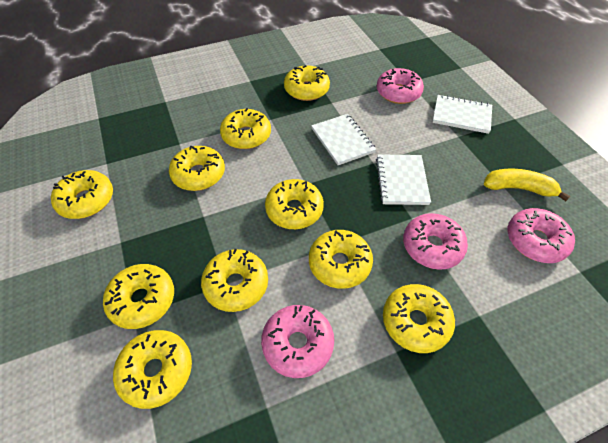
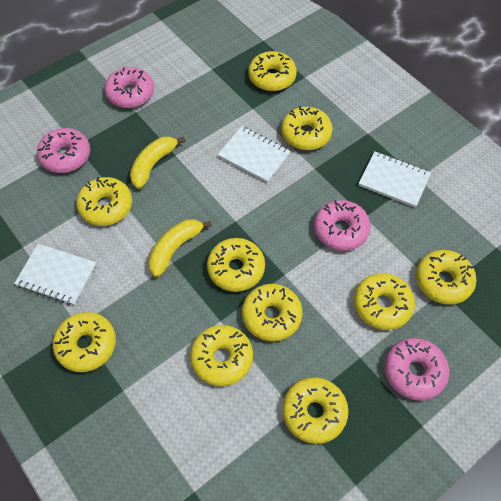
yellow banana: [484,169,570,201] = 1 -> [130,136,185,189] [148,219,212,277] = 2

